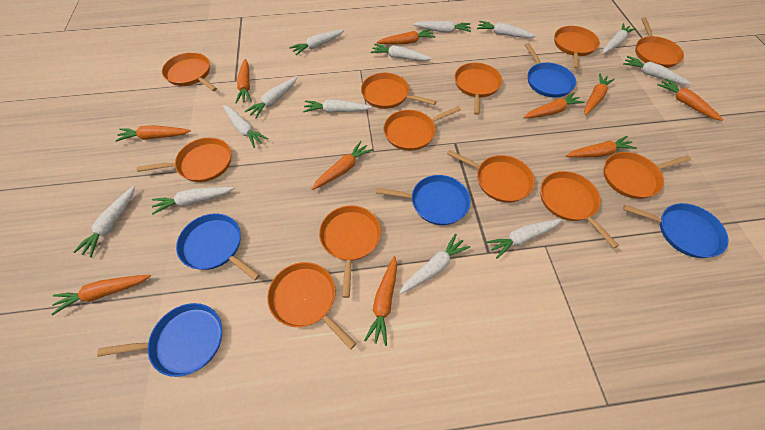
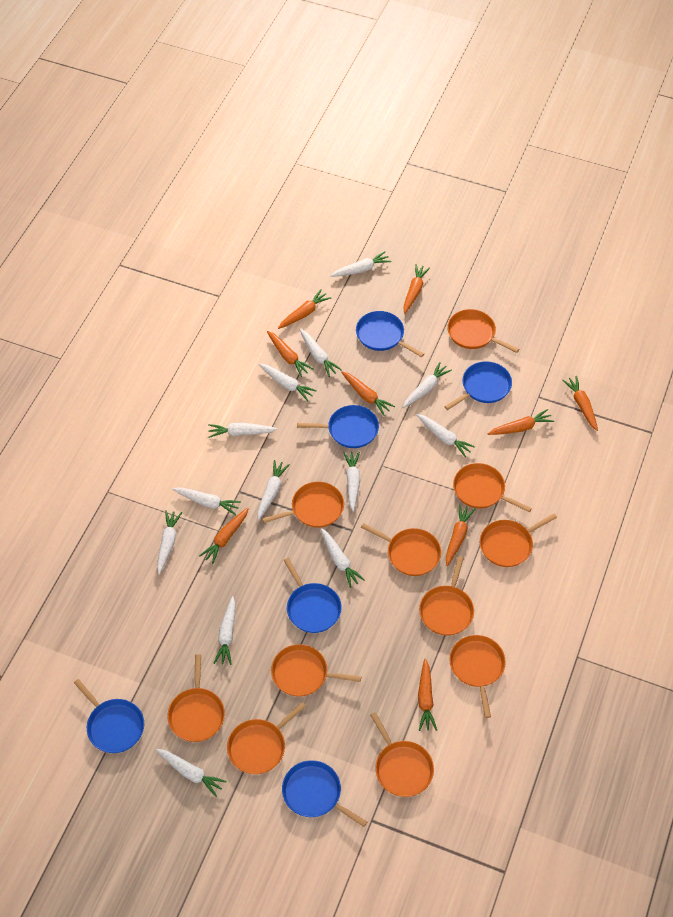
blue pan: [97,303,222,377] [176,213,260,280] [376,175,471,225] [525,43,576,98] [623,203,728,258] = 5 -> [74,679,144,753] [282,760,367,827] [284,558,342,633] [297,405,379,448] [356,311,424,357] [444,361,512,410] = 6
orange carrot: [52,275,151,315] [115,125,191,142] [236,59,252,104] [312,141,373,190] [364,256,397,346] [376,29,435,44] [523,92,585,118] [566,136,637,158] [584,73,615,115] [657,78,723,121] = 10 -> [199,507,249,564] [267,331,313,377] [278,289,331,329] [342,371,395,416] [403,264,430,314] [418,659,437,731] [446,504,475,566] [488,409,554,435] [562,376,598,431] = 9
orange pan: [137,137,231,182] [162,52,217,91] [267,262,356,350] [319,205,381,298] [361,73,437,109] [384,106,461,151] [447,150,535,203] [454,63,502,115] [540,171,619,248] [554,26,600,69] [604,152,691,199] [635,17,684,68] = 12 -> [167,654,225,742] [227,702,306,774] [262,482,344,528] [271,644,361,697] [361,523,441,576] [370,712,434,797] [419,556,474,636] [447,309,519,353] [449,635,506,718] [453,463,532,512] [480,514,557,567] = 11

